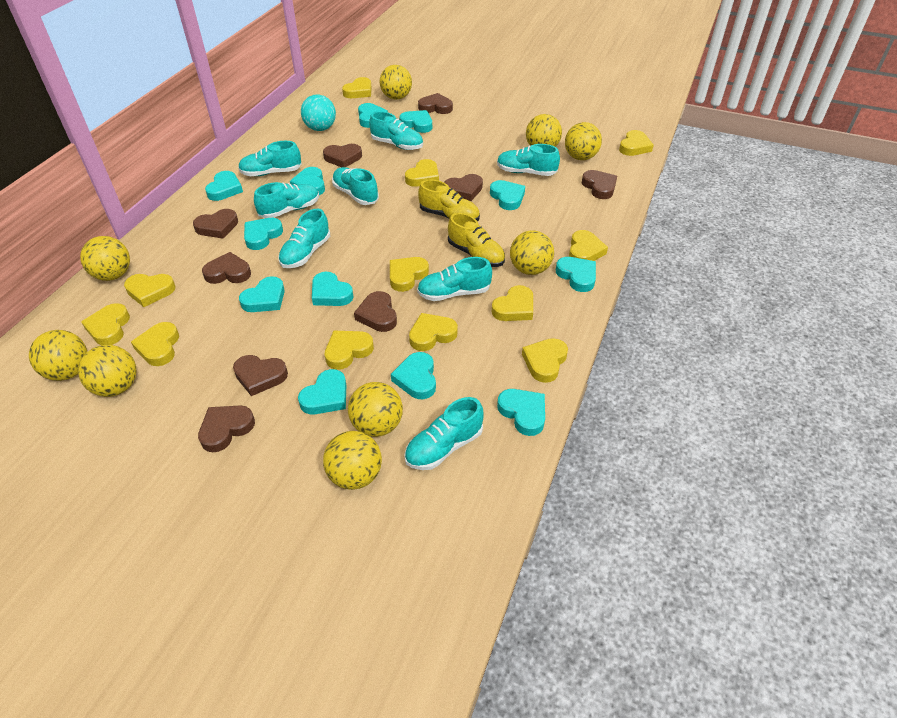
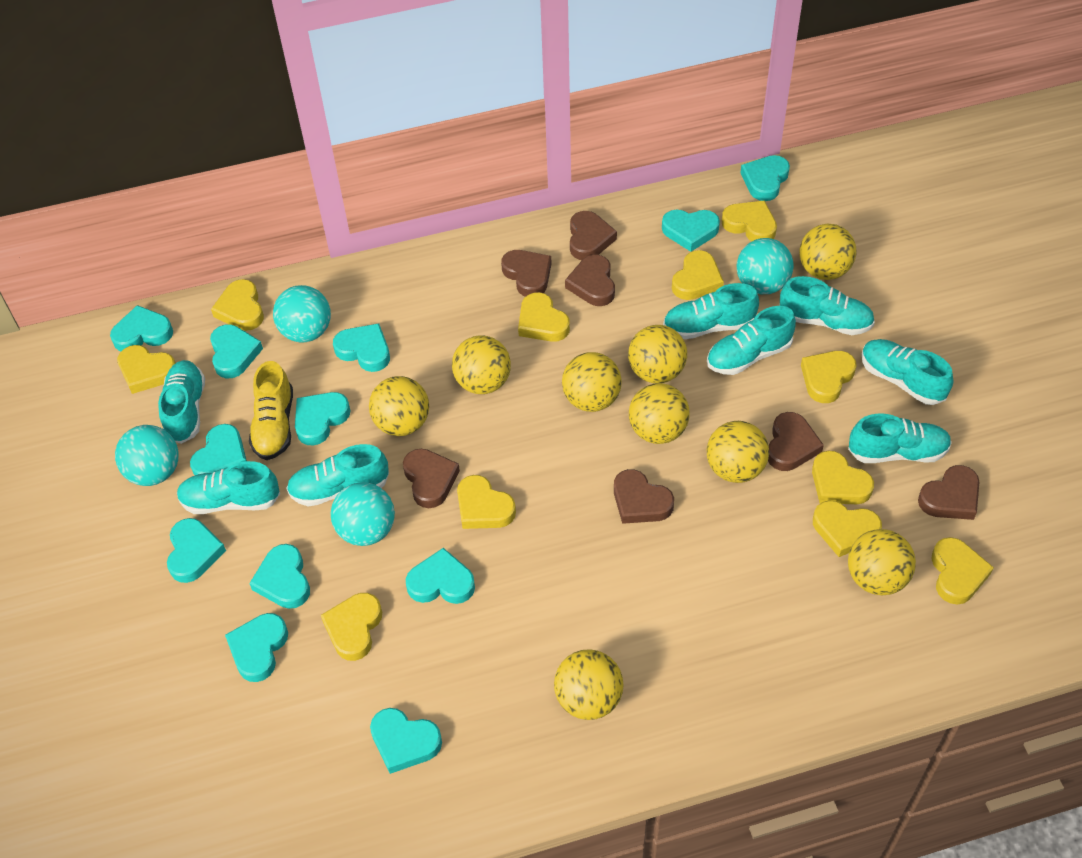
brown heart: [193,209,238,239] [198,405,255,452] [202,252,251,284] [233,355,288,396] [323,144,362,167] [354,291,397,332] [418,93,453,114] [444,174,483,201] [582,170,617,199] = 9 -> [403,449,460,508] [501,250,552,297] [565,255,615,306] [570,211,617,260] [614,469,674,524] [768,412,824,471] [918,465,979,520] = 7
turquoise ball: [301,94,336,131] = 1 -> [115,425,179,486] [273,285,331,343] [331,482,395,546] [737,238,794,294] = 4
yellow heart: [81,303,130,345] [124,274,176,307] [131,322,179,366] [325,331,374,370] [342,77,372,98] [390,257,429,292] [405,159,439,187] [409,313,458,351] [492,285,533,321] [522,338,568,383] [569,230,608,261] [619,130,654,156] = 12 -> [117,345,176,394] [211,279,264,331] [321,593,382,661] [457,475,516,529] [518,292,570,342] [672,250,724,300] [722,200,777,241] [801,351,857,403] [812,451,874,504] [813,500,882,557] [931,537,994,605] = 11
yellow shoe: [418,180,480,221] [448,213,505,267] = 2 -> [249,361,293,460] = 1

